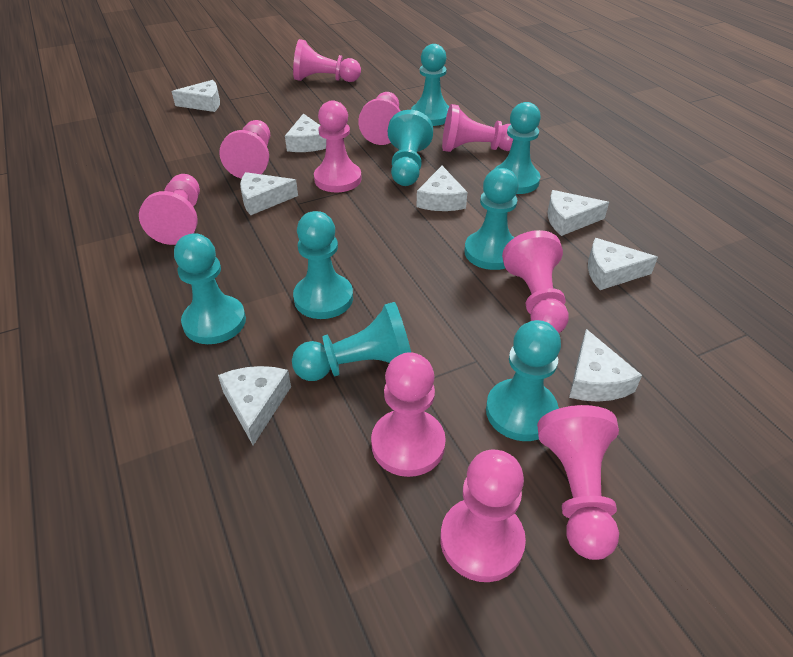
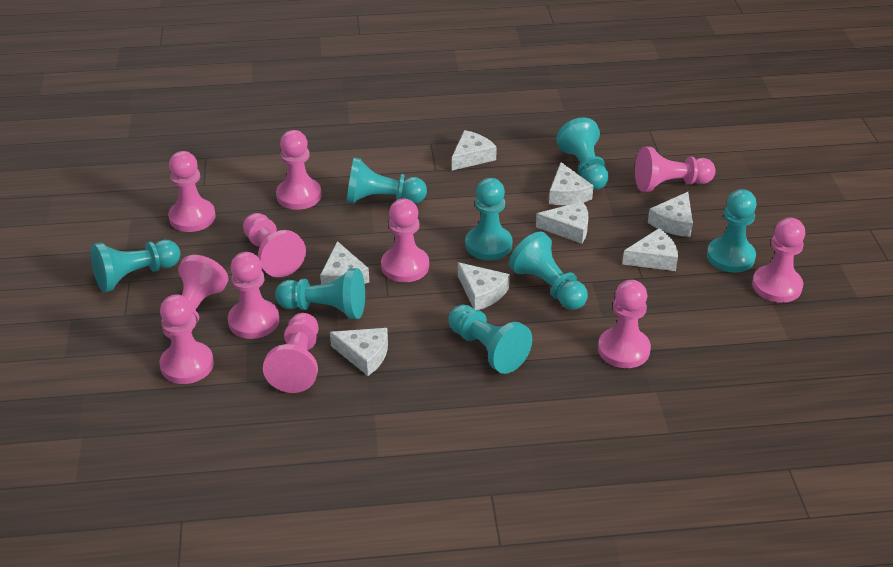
pink pawn: [139,174,200,245] [219,120,270,179] [293,39,361,82] [314,100,362,192] [358,92,400,145] [371,352,446,477] [440,450,526,582] [442,104,513,152] [502,230,569,333] [537,405,619,560] = 10 -> [160,295,214,384] [162,255,228,339] [168,151,216,232] [228,252,279,339] [243,213,306,277] [263,313,319,393] [276,130,321,210] [381,198,429,282] [598,280,651,368] [635,147,716,192] [752,218,805,303] = 11

